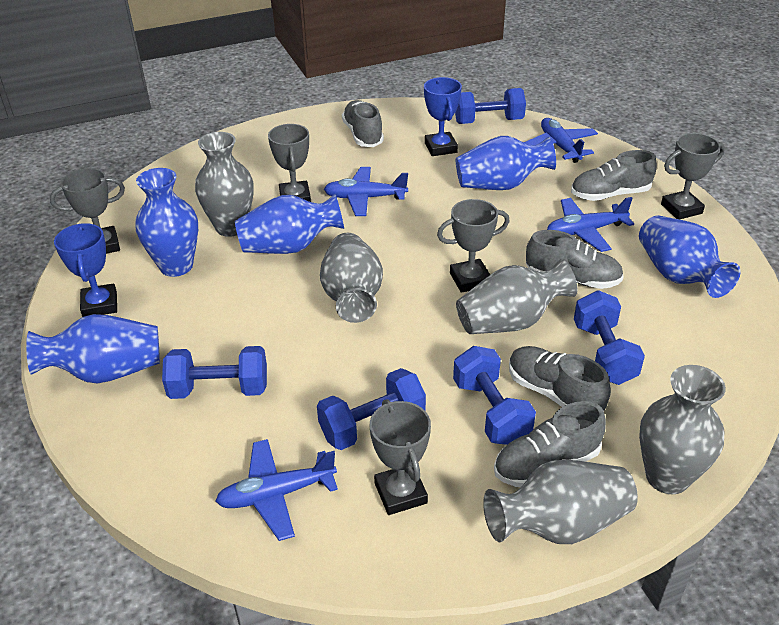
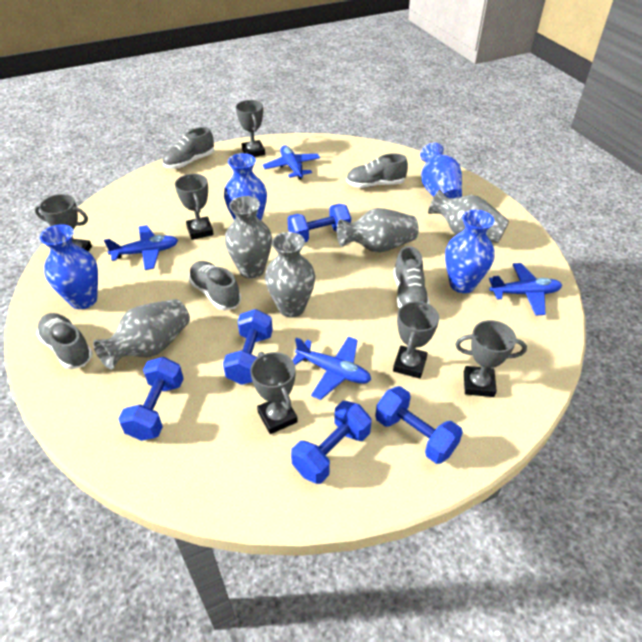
blue trophy: [54,223,117,317] [424,77,462,156] = 2 -> none = 0
blue vase: [26,314,160,384] [135,168,198,277] [235,194,344,254] [456,136,556,190] [639,215,741,298] = 5 -> [40,224,98,309] [224,153,267,220] [420,143,462,198] [445,210,494,293] = 4
grey trophy: [50,168,125,254] [268,124,311,202] [370,399,431,515] [437,199,510,293] [661,133,725,219] = 5 -> [35,194,92,252] [175,174,214,240] [236,100,265,157] [250,352,298,434] [393,300,439,379] [455,320,527,397] = 6

